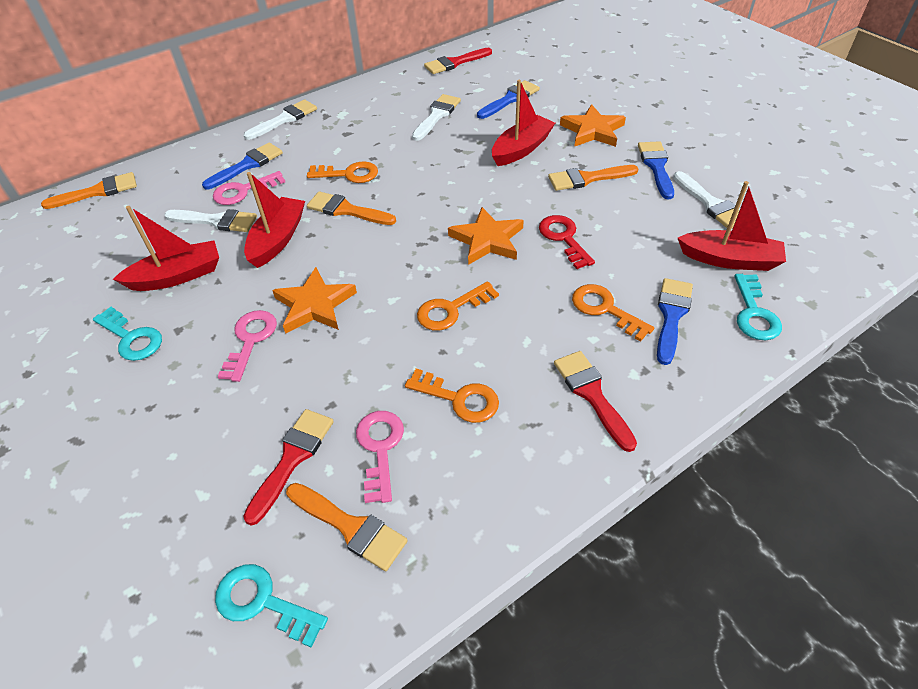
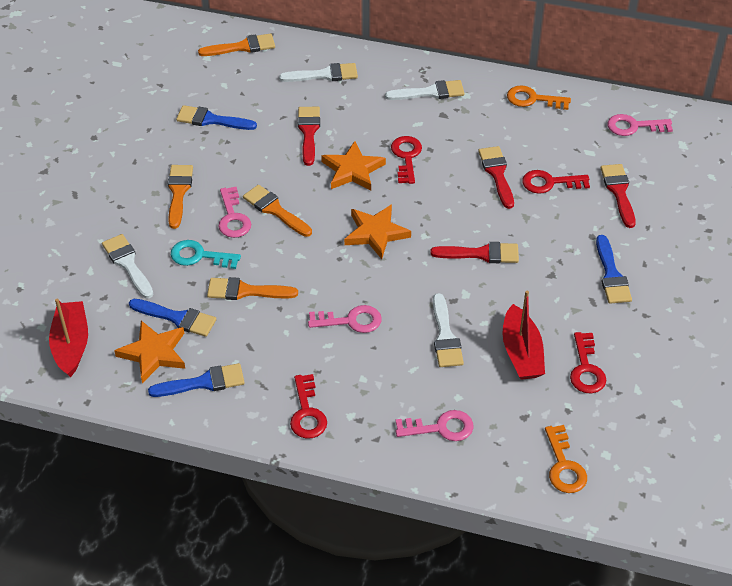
orange key: [307,161,378,183] [405,368,499,423] [417,281,499,331] [572,284,654,342] = 4 -> [507,85,571,110] [545,425,587,493] = 2
pink key: [213,171,285,205] [217,310,277,382] [356,411,404,503] = 3 -> [218,187,251,238] [308,305,382,333] [396,410,473,441] [607,114,673,136] = 4
red boat: [113,206,219,291] [244,172,305,268] [492,80,555,166] [678,181,786,271] = 4 -> [49,299,88,377] [502,291,545,380] = 2
red brush: [243,409,334,525] [424,48,492,74] [554,351,637,452] = 3 -> [298,107,320,166] [430,242,519,263] [478,146,514,209] [601,164,636,228] = 4
red key: [539,215,595,269] = 1 -> [290,374,327,439] [391,136,422,184] [522,170,590,194] [570,332,606,394] = 4
turquoise key: [93,307,162,361] [215,564,328,648] [734,274,782,340] = 3 -> [171,240,241,269] = 1

